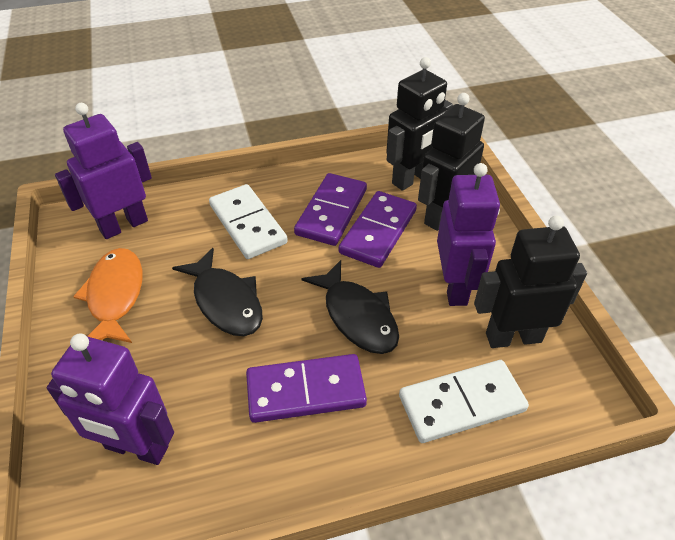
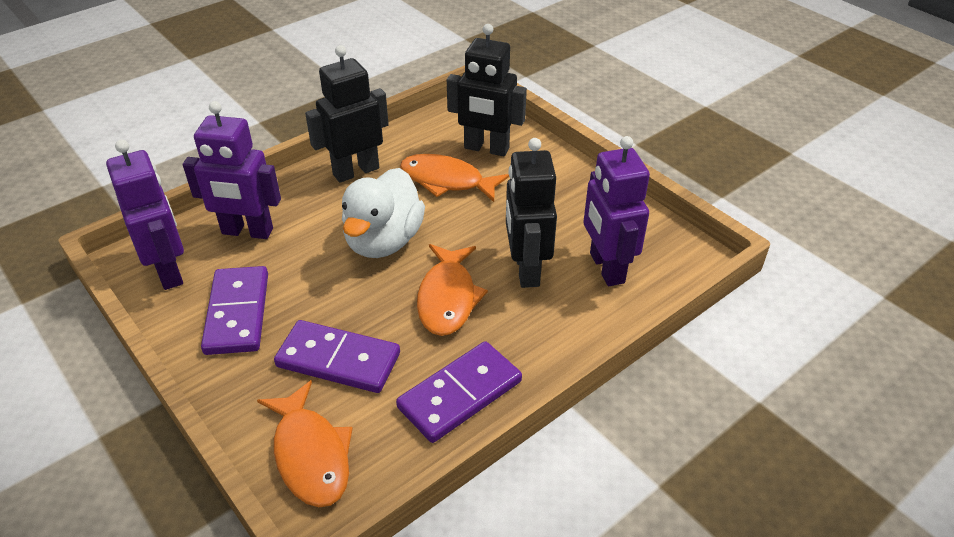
black fish: [172,248,263,336] [302,260,399,354] = 2 -> none = 0
orange fish: [73,248,142,343] = 1 -> [257,380,353,507] [400,154,509,202] [417,244,488,336] = 3
white domino: [209,184,288,259] [399,360,529,443] = 2 -> none = 0
white duck: none = 0 -> [342,168,425,258] = 1

